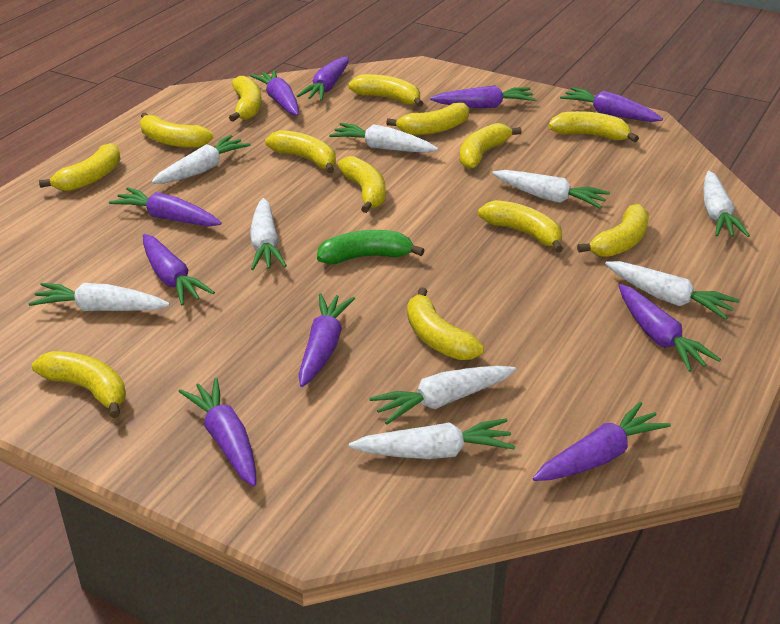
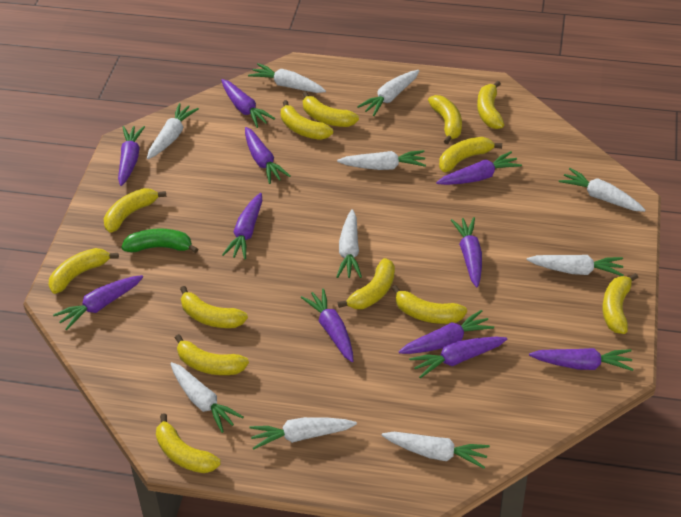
purple carrot: [109,187,222,226] [143,234,215,306] [178,378,256,487] [250,70,299,116] [297,57,349,101] [298,293,355,387] [430,85,536,108] [533,402,671,481] [560,87,663,122] [619,284,721,372] = 10 -> [53,275,143,330] [118,126,145,186] [221,79,276,128] [222,193,262,259] [245,127,290,184] [301,288,353,362] [399,310,494,354] [409,337,507,378] [436,151,522,185] [451,217,482,287] [529,348,633,371] = 11
white carrot: [28,283,170,311] [151,135,251,184] [250,198,287,270] [329,123,438,153] [349,418,515,459] [369,366,516,425] [492,170,610,208] [605,261,740,320] [703,171,750,237] = 9 -> [147,103,199,159] [170,362,244,433] [248,63,326,93] [249,417,357,450] [336,209,362,278] [337,150,426,170] [357,70,420,116] [382,432,490,469] [527,255,624,276] [559,168,645,212] = 10

